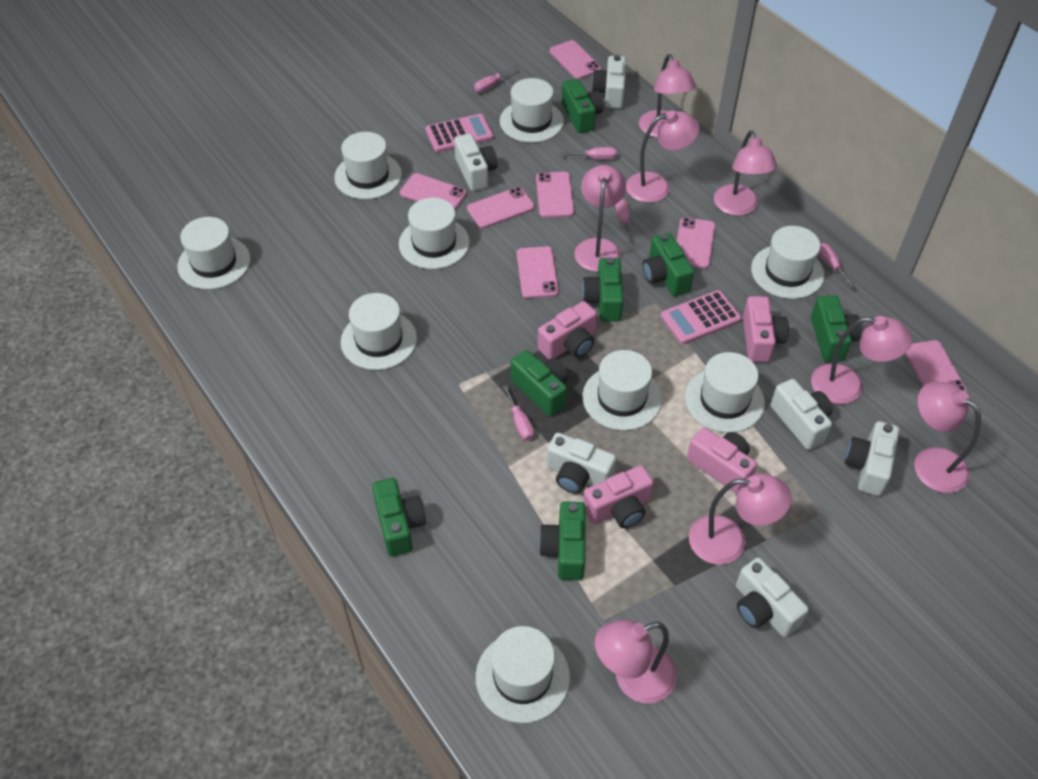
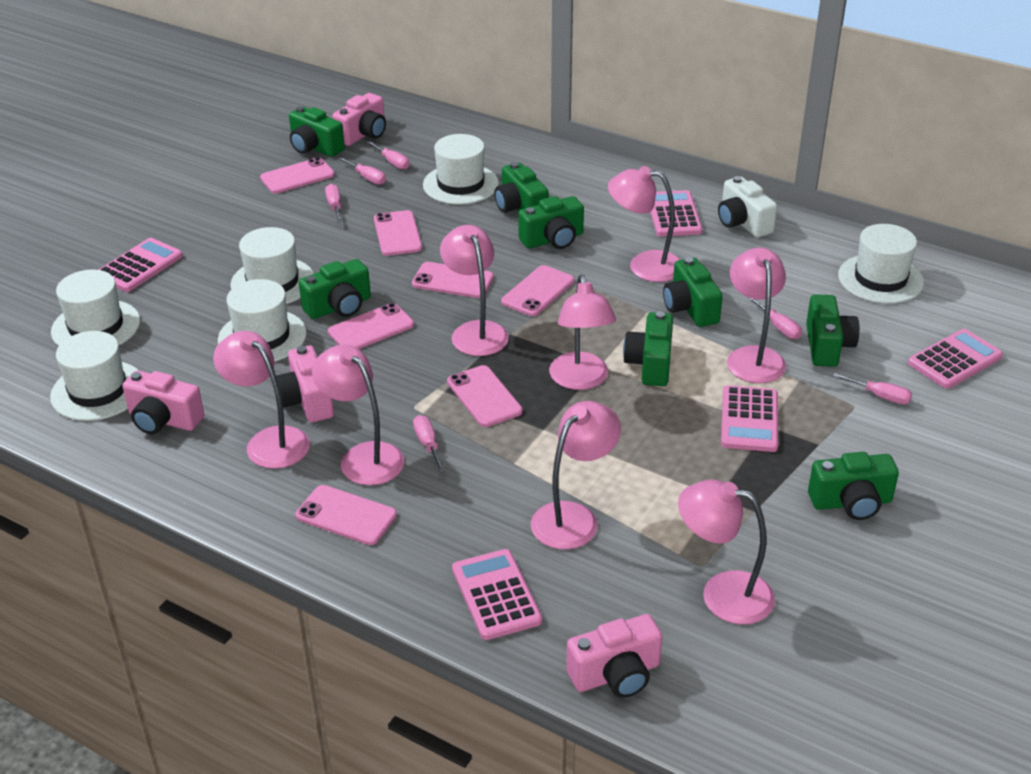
green camera: [372,478,426,557] [511,350,568,417] [539,501,586,580] [562,79,603,133] [582,257,624,321] [643,233,694,296] [811,295,862,362] = 7 -> [289,106,345,157] [299,259,371,319] [494,162,548,213] [518,196,584,249] [623,311,673,386] [663,257,723,327] [806,294,859,367] [808,452,899,520] = 8
pink calculator: [425,114,493,153] [661,290,741,344] = 2 -> [99,238,183,292] [452,549,542,640] [650,190,703,236] [721,385,778,452] [908,329,1003,389] = 5
pink screwdriver: [474,66,517,93] [503,385,534,441] [560,147,617,159] [615,198,633,243] [819,243,855,288] = 5 -> [325,184,342,223] [339,157,386,185] [366,141,409,170] [413,415,445,472] [748,298,802,339] [832,373,912,404] = 6
white camera: [454,134,497,191] [547,433,616,494] [592,55,626,109] [736,557,809,637] [771,379,832,450] [845,421,900,496] = 6 -> [718,176,777,238] = 1
white hat: [177,217,250,290] [334,132,402,199] [341,293,417,370] [399,198,470,269] [476,626,570,723] [500,78,564,143] [582,350,662,431] [685,352,765,433] [751,226,825,299] = 9 -> [50,331,138,421] [51,270,140,346] [218,279,307,362] [230,227,314,304] [423,134,499,205] [838,224,924,304] = 6

